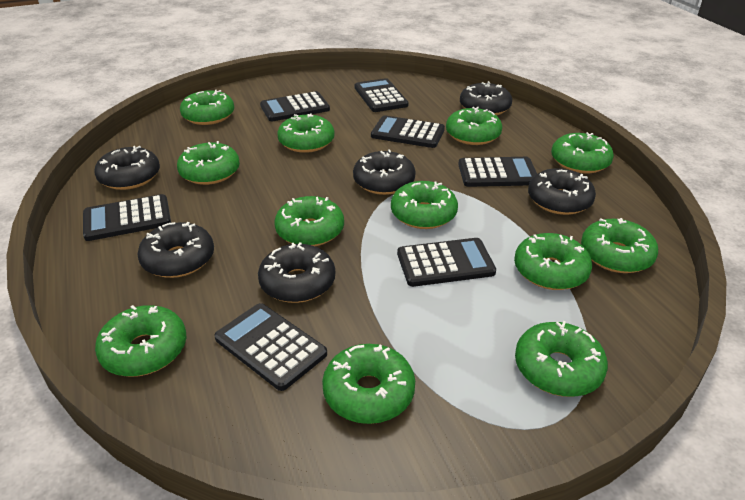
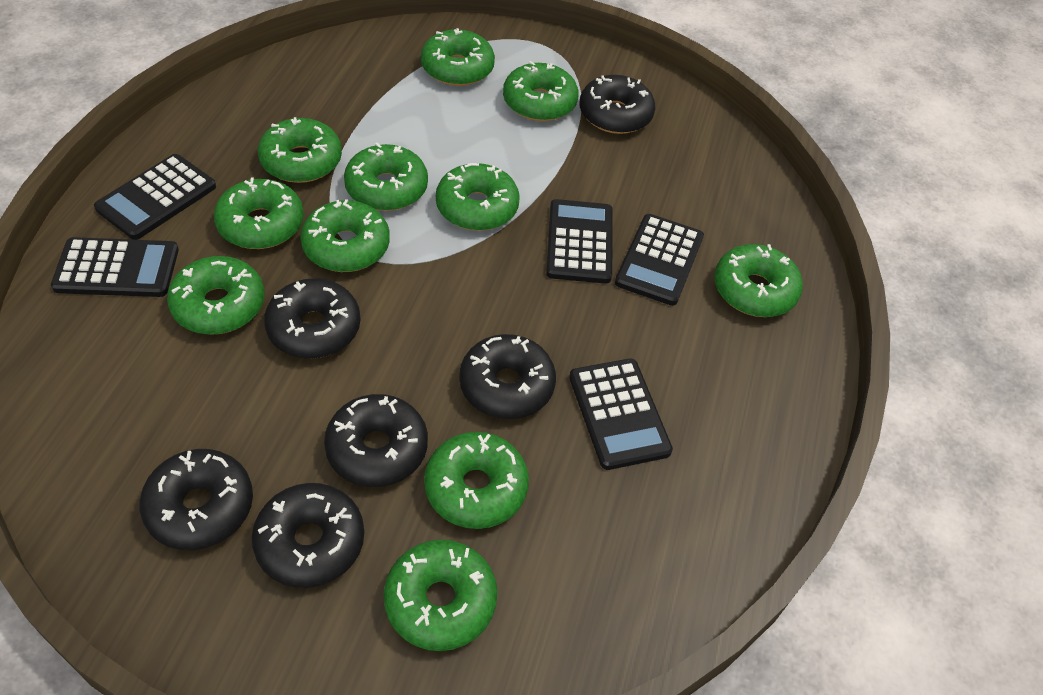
black calculator: [83,194,171,241] [214,303,327,391] [260,91,330,121] [355,78,409,112] [371,115,445,148] [397,238,496,287] [458,157,537,187] = 7 -> [51,237,179,297] [94,154,216,240] [546,199,613,284] [569,359,673,470] [615,214,704,306] = 5
green donut: [95,305,186,377] [177,141,240,185] [180,90,234,125] [274,196,344,246] [277,113,335,153] [322,344,415,424] [391,181,458,229] [446,107,502,145] [514,233,592,290] [515,321,608,397] [551,132,614,174] [581,218,658,273] = 12 -> [167,256,264,335] [214,178,304,249] [258,117,342,183] [300,199,390,272] [344,143,428,211] [384,540,497,651] [421,28,495,86] [424,432,529,529] [436,163,520,231] [503,61,579,121] [714,244,803,317] = 11

